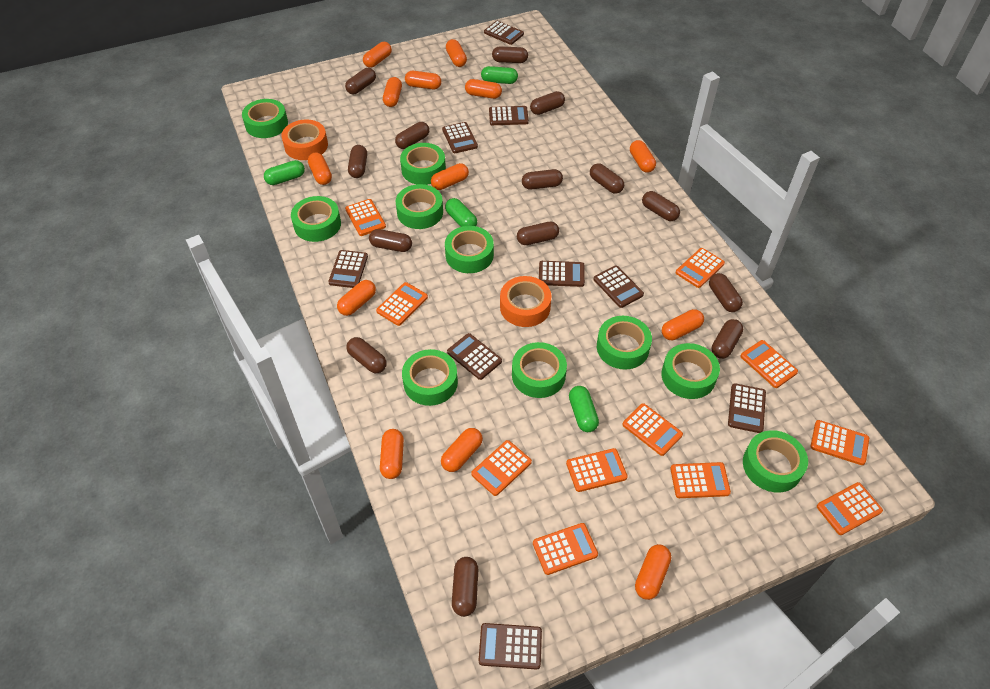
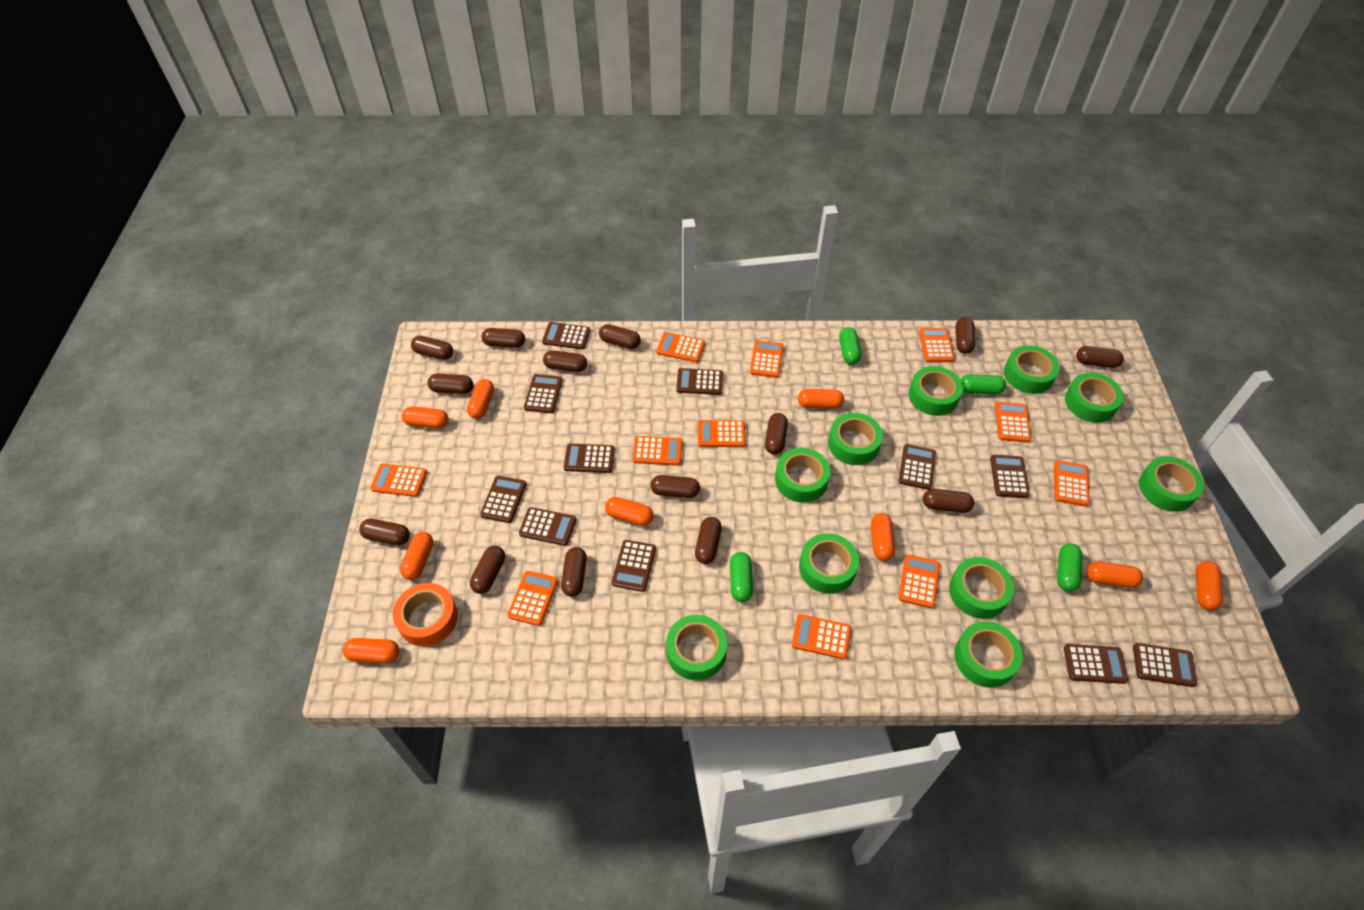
brown calculator: [328,250,368,288] [442,122,478,153] [447,333,502,380] [479,623,542,670] [484,21,524,45] [489,106,529,125] [539,261,585,287] [594,266,644,308] [728,383,766,433] = 9 -> [480,476,526,523] [519,507,576,546] [524,374,562,413] [542,322,590,350] [564,443,615,473] [612,540,656,592] [676,368,723,395] [899,444,936,490] [990,455,1030,498] [1064,644,1128,684] [1133,643,1197,687] = 11
orange capsule: [308,152,332,185] [337,280,376,316] [363,42,392,68] [380,429,404,479] [383,77,402,107] [405,71,441,89] [431,163,469,190] [441,428,483,472] [446,39,467,67] [465,79,502,99] [630,140,656,173] [635,544,671,600] [662,309,704,340] = 13 -> [343,638,400,663] [400,532,433,580] [402,407,448,429] [467,379,494,419] [605,497,654,526] [798,389,844,409] [871,513,895,561] [1086,561,1143,588] [1196,561,1223,610] = 9
orange tape: [281,119,328,160] [500,276,552,327] = 2 -> [393,583,458,646] = 1

